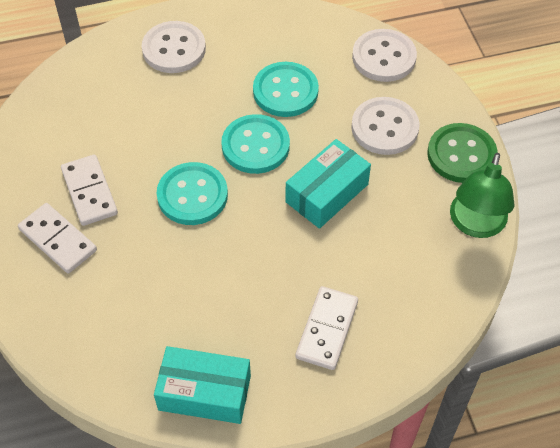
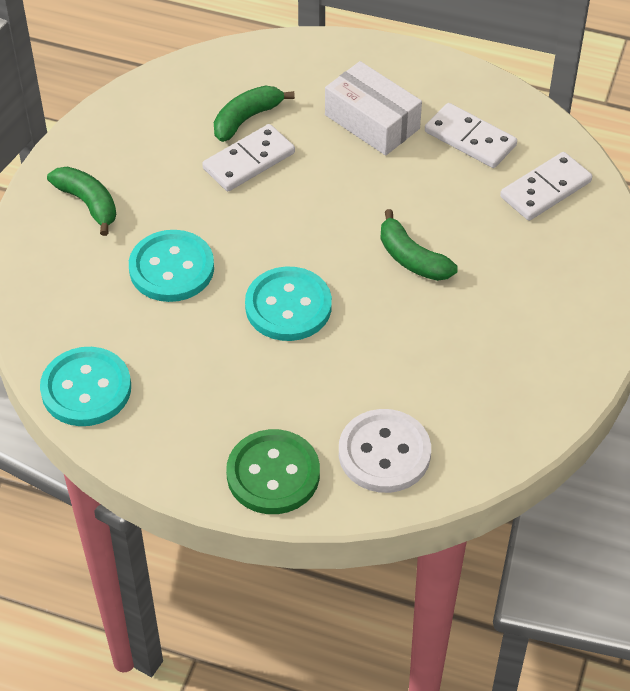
green banana: none = 0 -> [47,167,116,236] [214,85,295,142] [380,209,458,281] = 3
green lamp: [450,153,514,238] = 1 -> none = 0
turquoise box: [154,346,251,424] [285,139,371,229] = 2 -> none = 0
white box: none = 0 -> [325,61,422,156] = 1
white button: [142,21,206,73] [351,97,420,155] [352,29,417,82] = 3 -> [339,409,431,493] = 1

